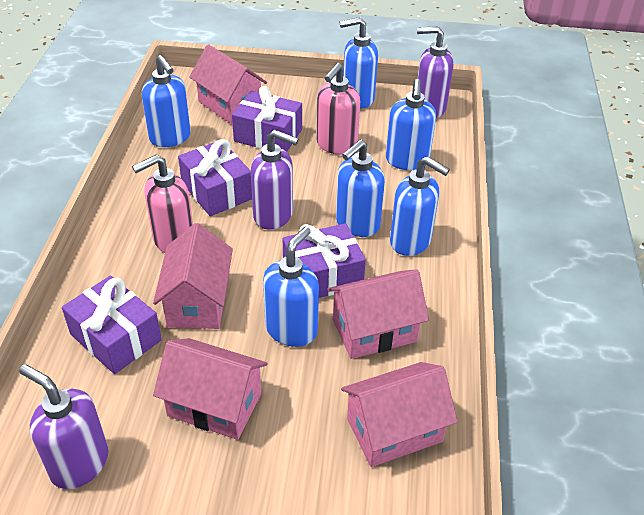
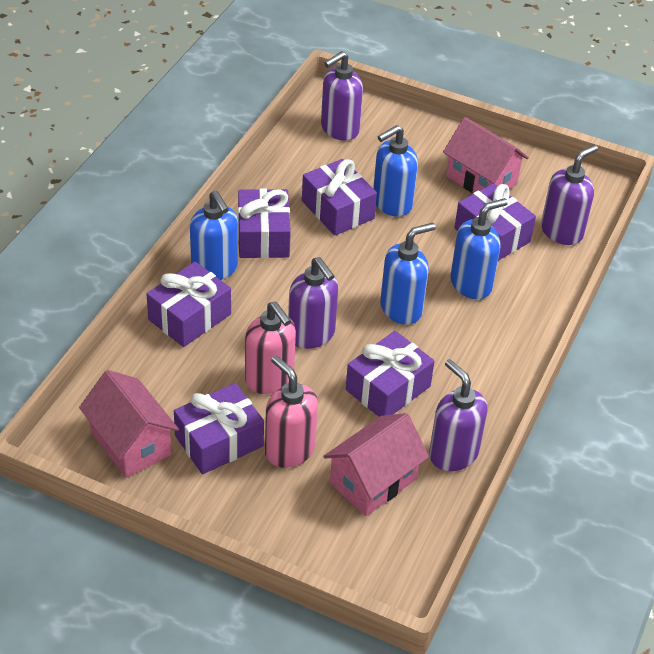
blue soap dispenser: [142,55,191,147] [263,227,319,347] [336,139,385,237] [340,17,378,109] [386,79,436,170] [390,156,450,256] = 6 -> [190,191,238,280] [373,125,418,217] [380,223,436,325] [450,198,508,299] = 4
pink house: [153,223,233,329] [153,338,267,440] [189,44,267,124] [328,269,429,359] [341,362,458,467] = 5 -> [79,370,179,478] [323,413,429,516] [443,117,529,193] = 3
purple gift: [62,276,162,374] [178,139,252,216] [232,86,302,152] [283,223,366,298] = 4 -> [147,262,231,347] [174,383,264,474] [238,189,291,258] [302,159,377,236] [346,331,434,417] [454,183,536,261] = 6
purple soap dispenser: [19,364,109,489] [251,130,298,230] [417,26,454,118] = 3 -> [288,257,338,349] [321,51,363,141] [429,359,487,471] [541,145,598,245] = 4

